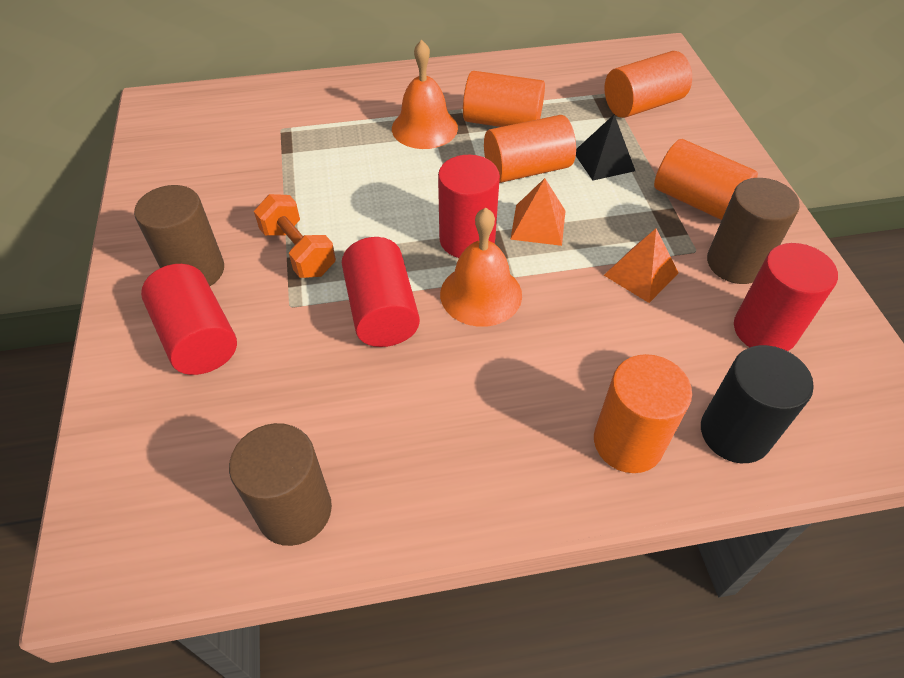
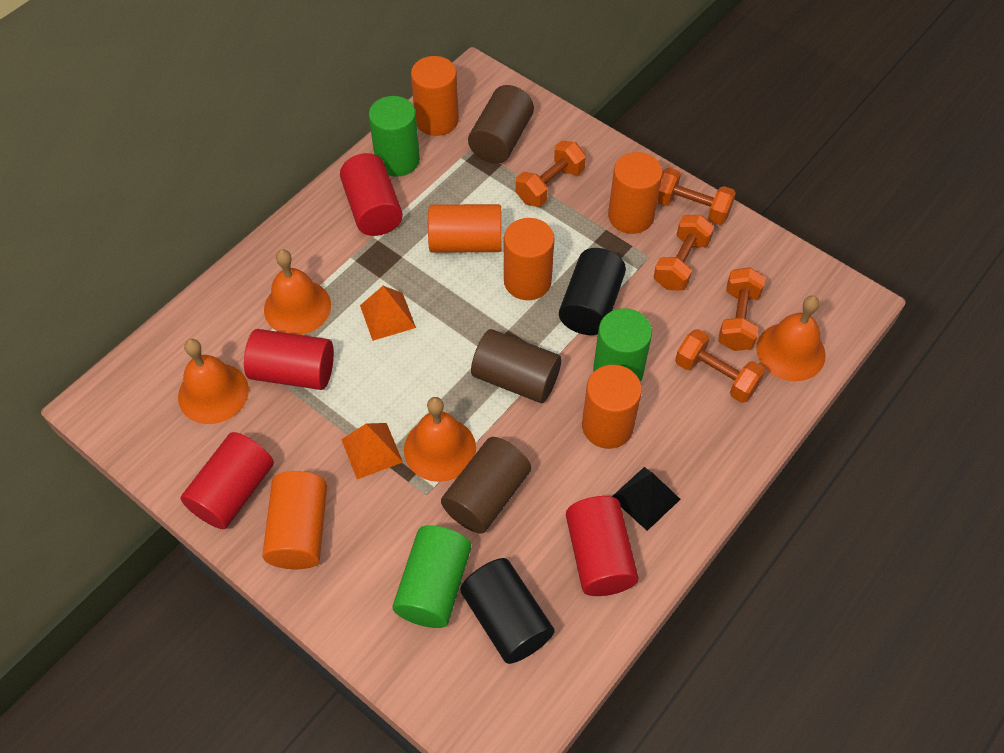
black cylinder: [701,345,814,463] = 1 -> [460,558,555,664] [559,248,626,335] = 2
green cylinder: none = 0 -> [369,96,420,177] [392,525,471,628] [593,308,652,382] = 3
orange bell: [392,40,458,149] [440,208,522,327] = 2 -> [178,339,249,424] [264,249,331,335] [404,397,476,482] [756,296,826,381] = 4
orange cylinder: [463,71,545,127] [484,115,576,183] [594,354,692,473] [604,51,692,118] [654,139,758,220] = 5 -> [262,471,327,569] [411,56,459,136] [428,204,502,253] [504,218,555,300] [582,365,642,449] [608,152,663,234] = 6
orange dumbbell: [254,194,336,278] = 1 -> [516,140,586,207] [654,215,714,291] [657,168,736,225] [675,329,765,403] [718,267,765,351] = 5

